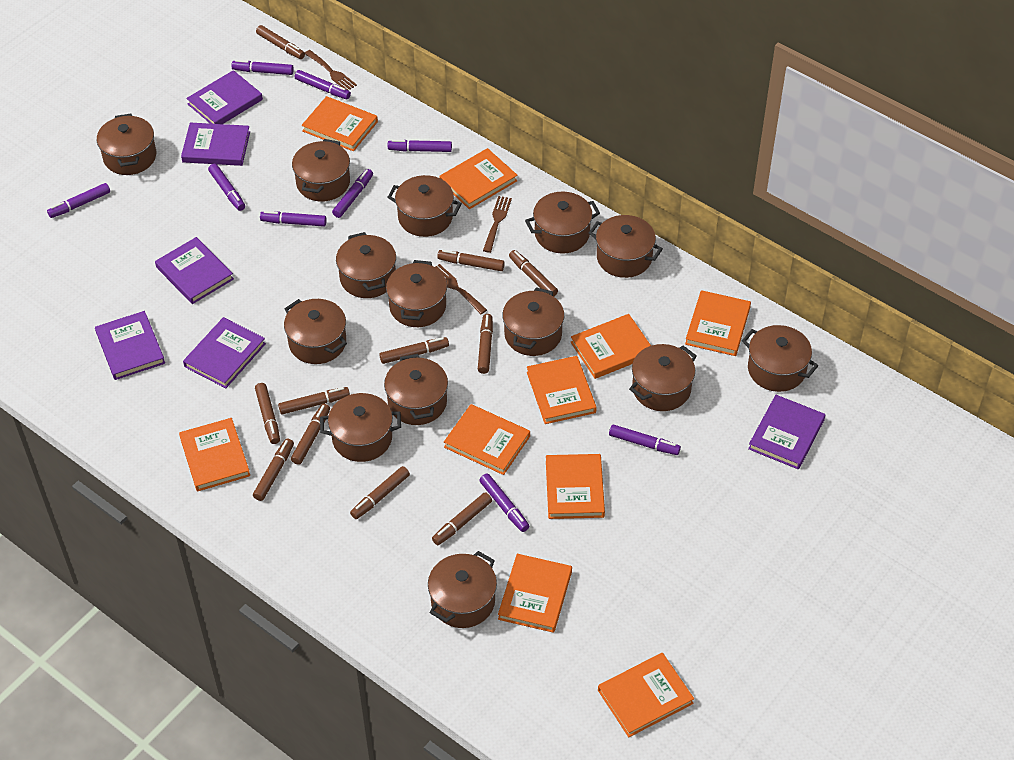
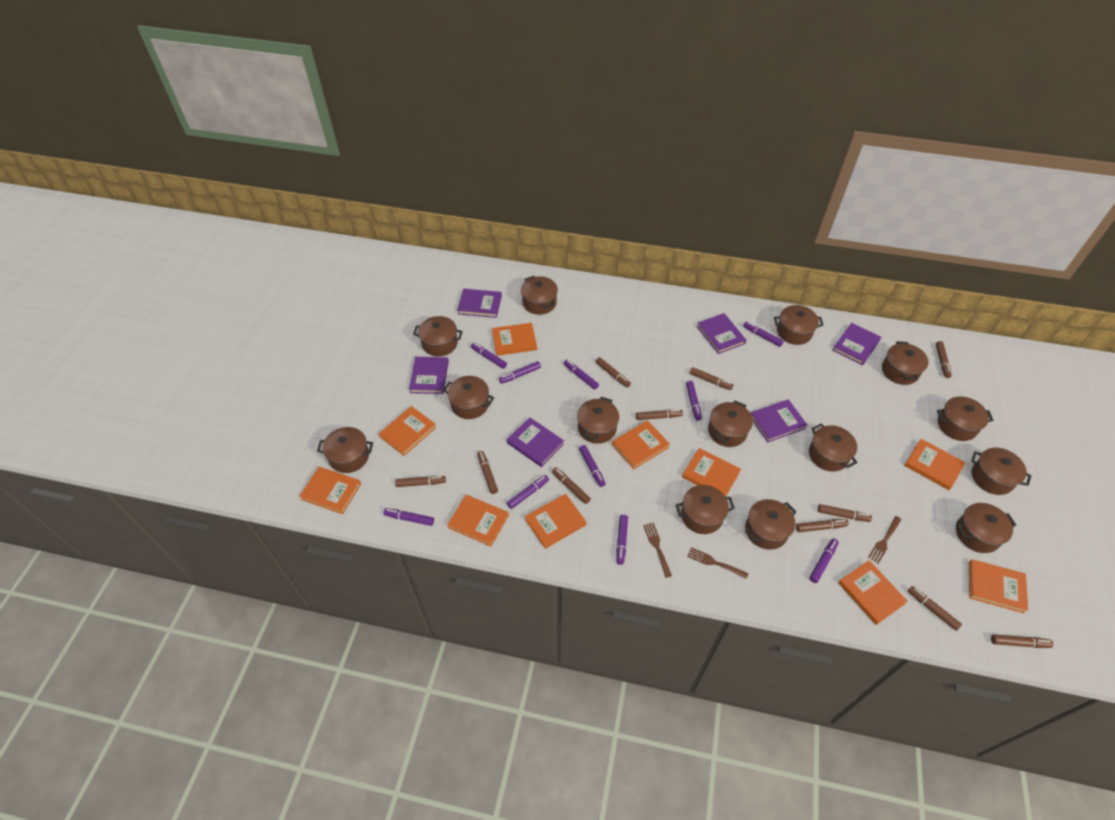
purple marker: [47,183,110,218] [208,164,245,211] [231,60,294,75] [260,211,327,227] [295,70,351,100] [332,169,373,218] [388,140,452,152] [479,473,529,532] [609,424,681,455] = 9 -> [383,508,434,526] [471,343,507,369] [499,361,541,384] [507,475,549,509] [563,360,599,390] [579,445,606,487] [616,515,628,565] [686,381,702,421] [743,322,784,347] [809,538,839,583] = 10

